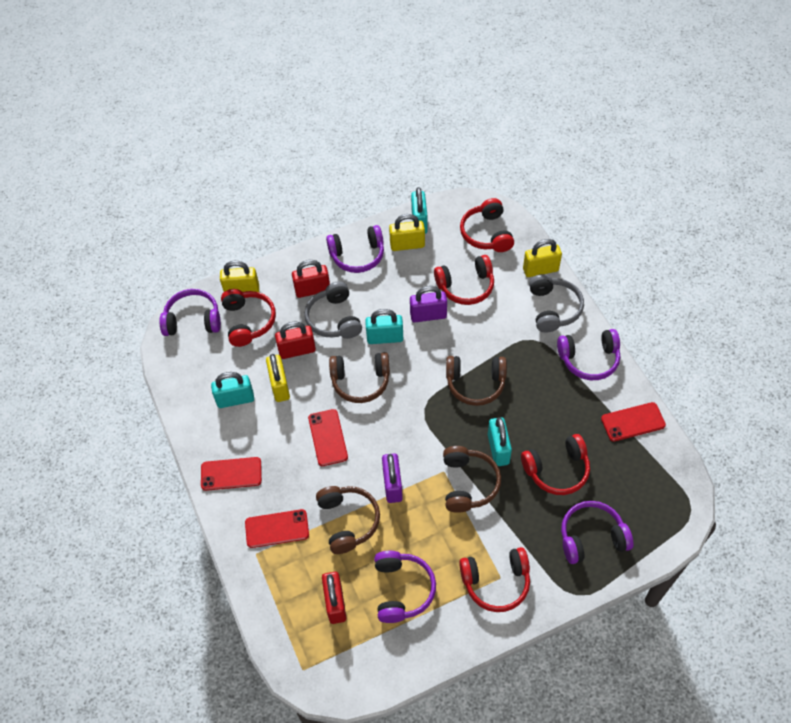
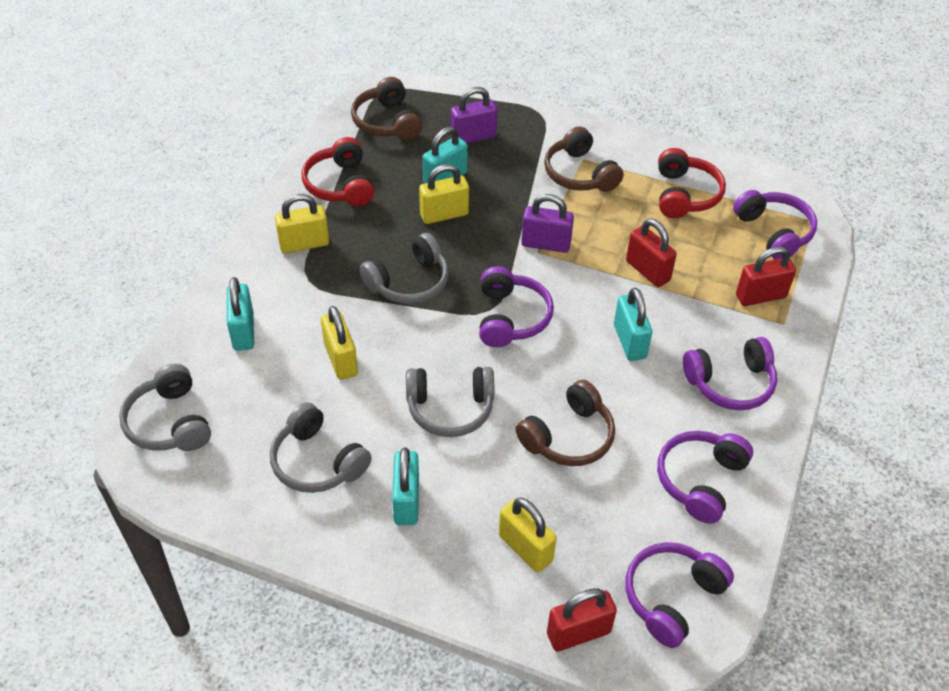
brown headphones: [316,486,380,554] [329,352,390,403] [443,446,501,513] [446,356,507,406] = 4 -> [351,77,423,140] [516,380,615,466] [544,126,624,192] = 3
grey headphones: [304,281,362,339] [529,274,584,333] = 2 -> [119,364,211,451] [270,402,372,493] [360,233,449,304] [406,367,494,437] = 4
red headphones: [221,289,276,347] [434,255,494,305] [459,547,530,612] [460,198,514,252] [521,434,590,495] = 5 -> [302,137,374,206] [658,148,726,218] = 2
red phone: [201,457,262,491] [245,509,309,548] [308,409,348,466] [601,402,666,442] = 4 -> none = 0

